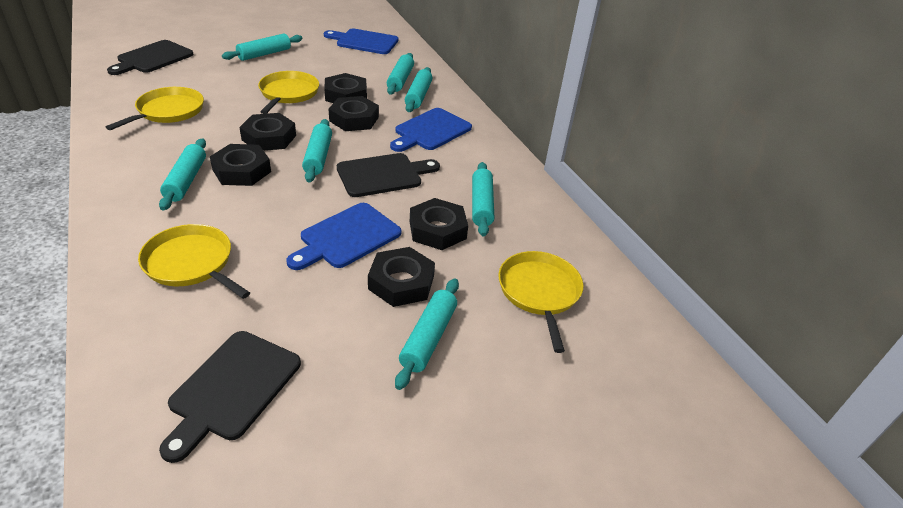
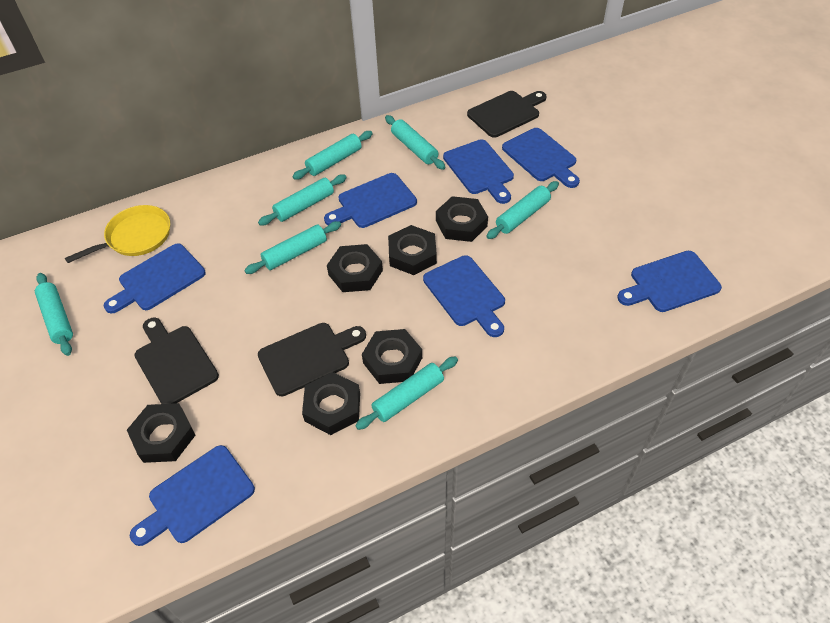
blue cutting board: [286,203,401,270] [324,29,398,54] [390,108,472,152] = 3 -> [104,243,206,314] [130,445,255,546] [324,173,417,228] [423,255,505,337] [443,139,514,204] [502,128,580,188] [617,251,722,312] = 7
yellow pan: [106,87,204,130] [138,224,250,299] [258,71,319,114] [499,251,584,353] = 4 -> [65,205,170,263] = 1

